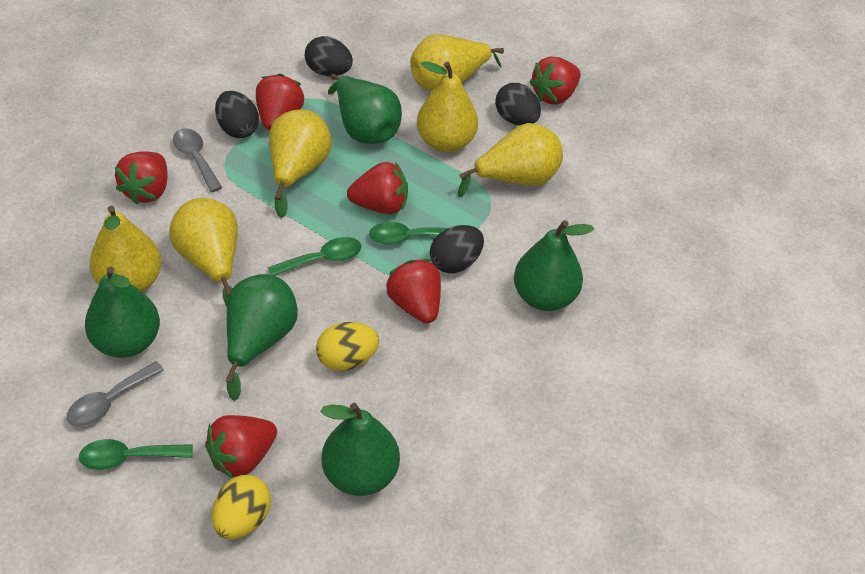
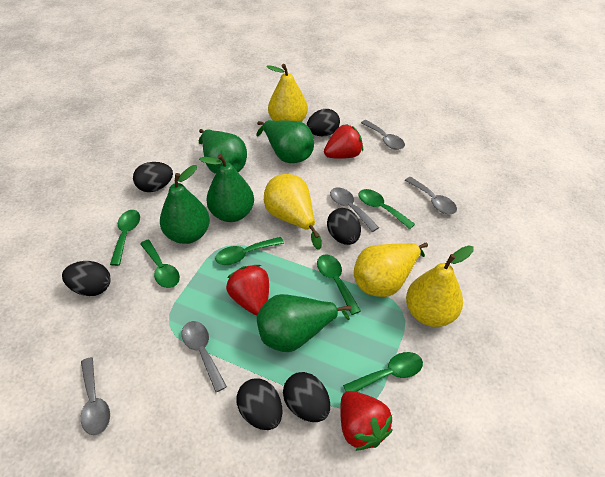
black egg: [215,91,259,138] [305,36,353,76] [430,225,484,273] [495,83,541,126] = 4 -> [62,261,111,296] [133,162,173,192] [236,378,282,430] [283,372,330,422] [307,109,340,136] [327,208,361,245] = 6
green spoon: [79,439,193,470] [268,237,361,276] [369,222,448,245] = 3 -> [110,210,140,266] [140,240,180,288] [215,237,284,265] [317,254,361,315] [343,352,423,392] [358,189,415,229] = 6
grey spoon: [67,361,164,427] [173,129,222,192] = 2 -> [81,357,110,435] [182,321,227,392] [330,188,379,232] [361,120,405,150] [405,177,457,214] = 5
red strawberry: [115,151,168,205] [205,415,277,479] [256,73,304,130] [347,162,408,214] [386,259,441,323] [529,56,581,105] = 6 -> [226,265,269,315] [324,124,363,159] [340,391,392,451] = 3
yellow egg: [212,475,271,540] [316,322,379,371] = 2 -> none = 0
yellow pear: [90,206,162,292] [169,198,238,307] [269,109,332,218] [410,34,504,92] [417,61,478,152] [458,123,563,197] = 6 -> [264,174,322,250] [267,64,308,122] [354,243,428,297] [406,245,474,327] = 4

